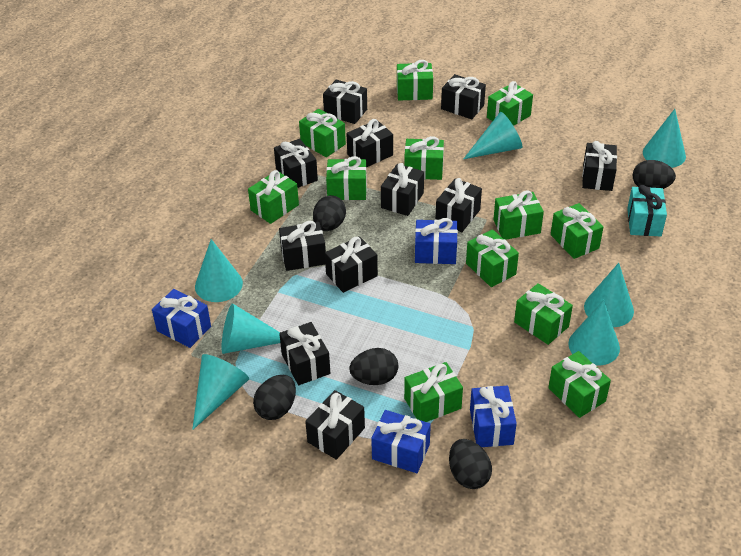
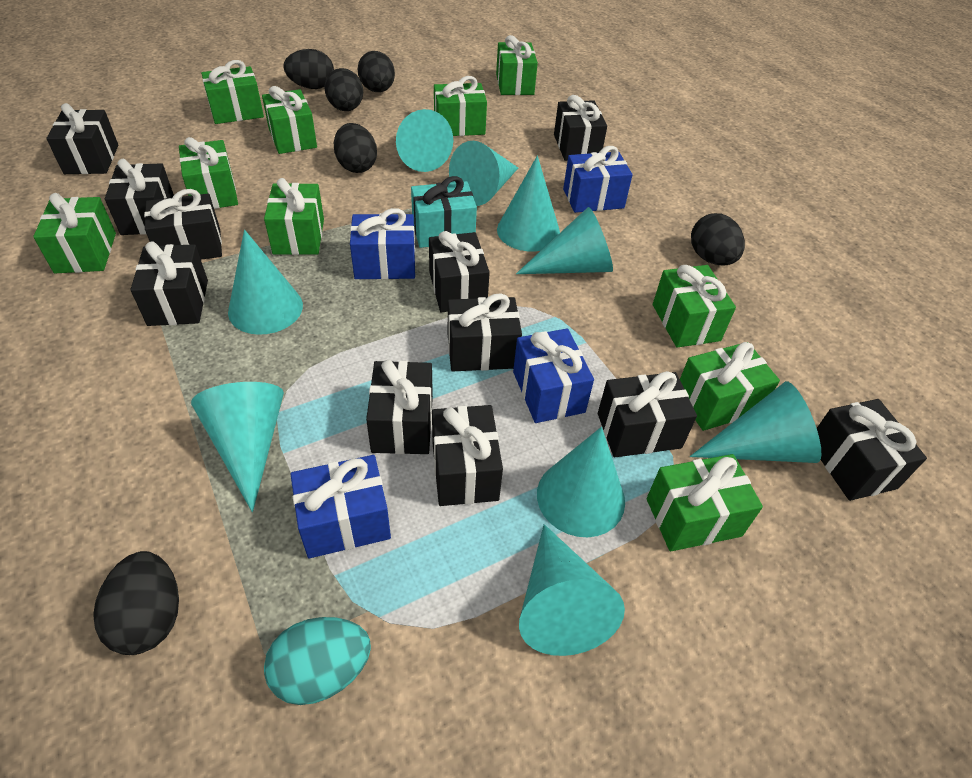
black egg: [253,375,296,420] [313,195,346,231] [349,348,398,385] [449,439,492,489] [633,160,676,189] = 5 -> [93,551,179,655] [283,49,334,89] [324,68,363,111] [334,123,377,173] [357,51,395,92] [691,213,745,265] = 6
green gift: [248,170,299,224] [299,109,346,157] [326,156,367,200] [397,60,433,101] [404,136,444,180] [404,362,463,422] [466,229,519,287] [487,81,533,126] [493,190,544,240] [514,283,573,345] [548,351,611,418] [551,203,603,259] = 12 -> [33,193,116,273] [179,137,238,209] [201,60,264,124] [262,86,317,154] [264,178,324,255] [434,76,487,136] [496,35,538,95] [646,454,763,551] [653,265,736,348] [680,342,780,431] = 10
turquoise cone: [192,354,249,430] [195,239,243,302] [221,303,280,354] [464,112,523,159] [568,300,620,366] [584,263,634,327] [643,109,686,168] = 7 -> [191,382,284,512] [228,230,303,335] [396,109,453,172] [449,141,518,206] [497,156,560,252] [516,207,613,274] [519,524,625,656] [537,427,625,537] [690,381,821,463] = 9
turquoise egg: none = 0 -> [264,617,371,705] = 1

